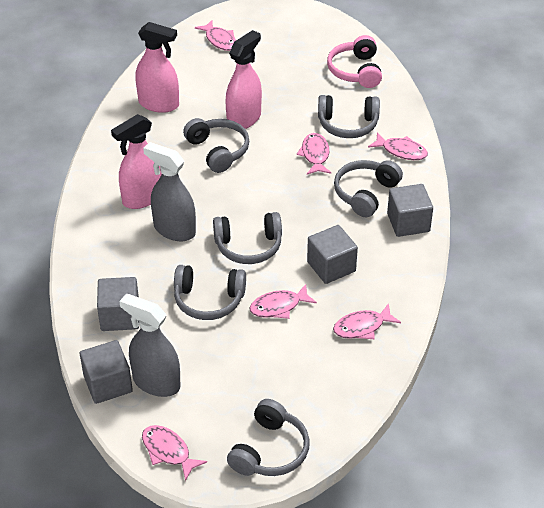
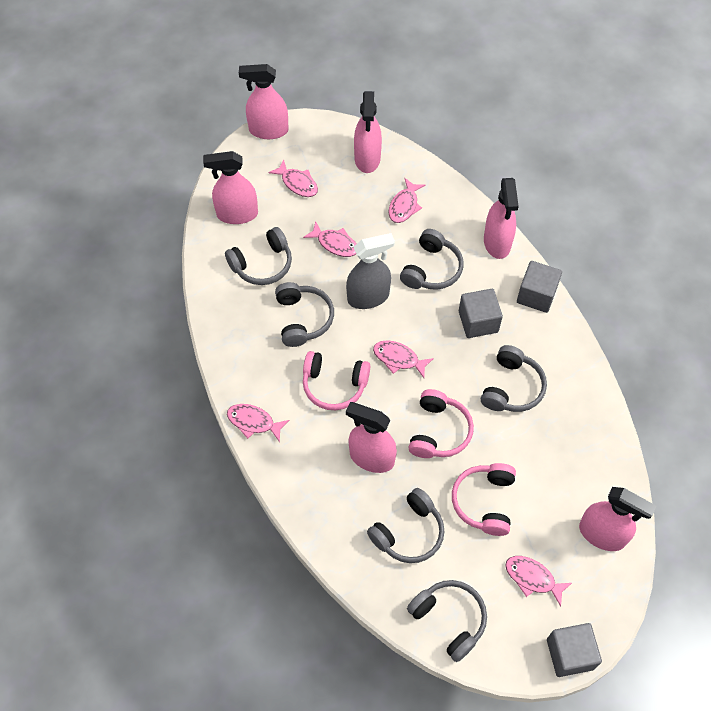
grey cube: [80,340,133,404] [97,277,139,331] [307,225,358,284] [387,184,433,237] = 4 -> [459,289,503,338] [517,261,562,313] [547,623,602,677] = 3
grey spray bottle: [119,294,181,397] [143,142,196,241] = 2 -> [346,233,395,309] = 1
pink headphones: [327,35,382,88] = 1 -> [303,351,370,410] [408,389,474,458] [452,463,516,536] = 3
pink spray bottle: [111,114,162,209] [135,22,179,113] [225,30,262,130] = 3 -> [203,151,258,224] [239,64,289,139] [346,402,397,473] [354,91,382,173] [484,178,519,259] [579,487,656,551] = 6

